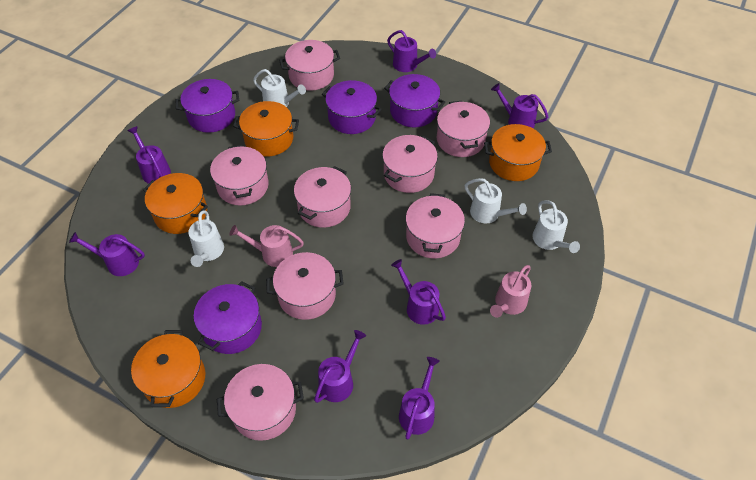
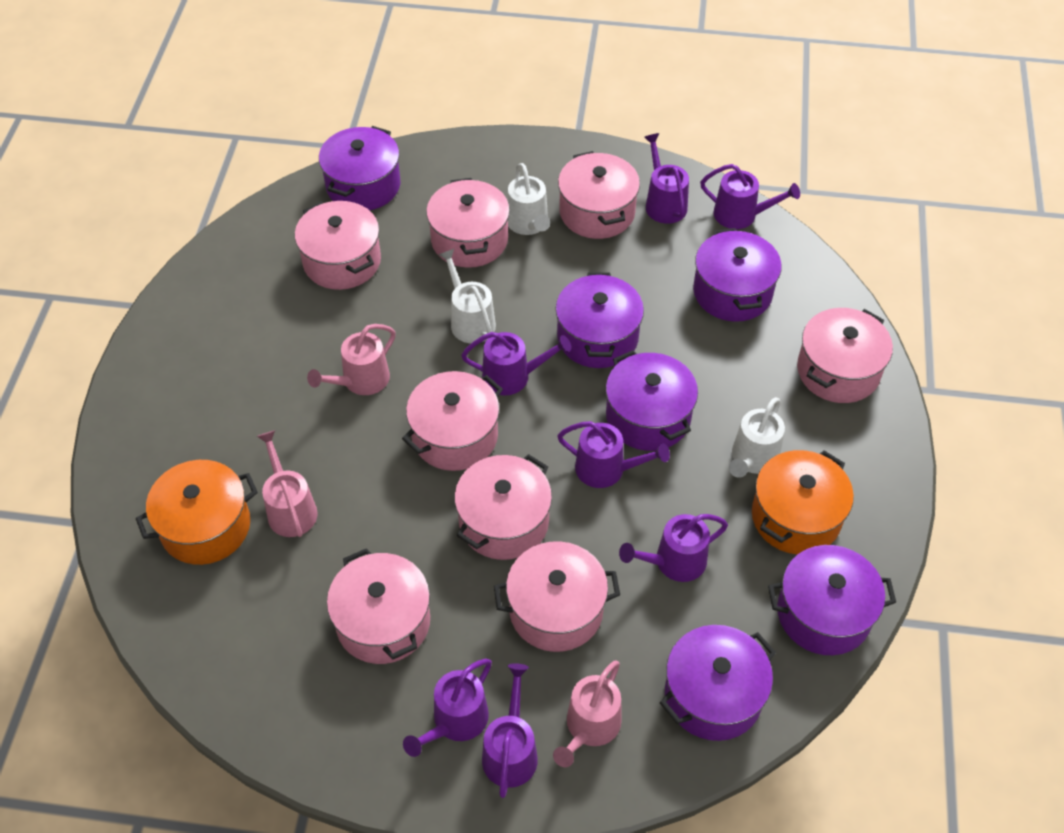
orange pot: [131,330,205,408] [143,173,208,234] [233,101,299,157] [484,124,552,181] = 4 -> [136,460,258,565] [752,450,854,555] = 2
pink watering can: [229,225,304,267] [490,265,531,318] = 2 -> [257,430,318,537] [307,324,396,395] [553,660,622,768] = 3
purple pot: [175,79,239,133] [194,281,262,354] [322,80,382,134] [384,74,445,127] = 4 -> [319,126,400,210] [555,272,644,368] [606,350,698,451] [660,625,776,741] [693,228,782,322] [768,545,896,655] = 6
white watering can: [188,210,224,267] [253,69,306,107] [465,178,527,223] [532,200,580,253] = 4 -> [438,249,496,343] [507,163,550,235] [729,397,785,478] = 3

